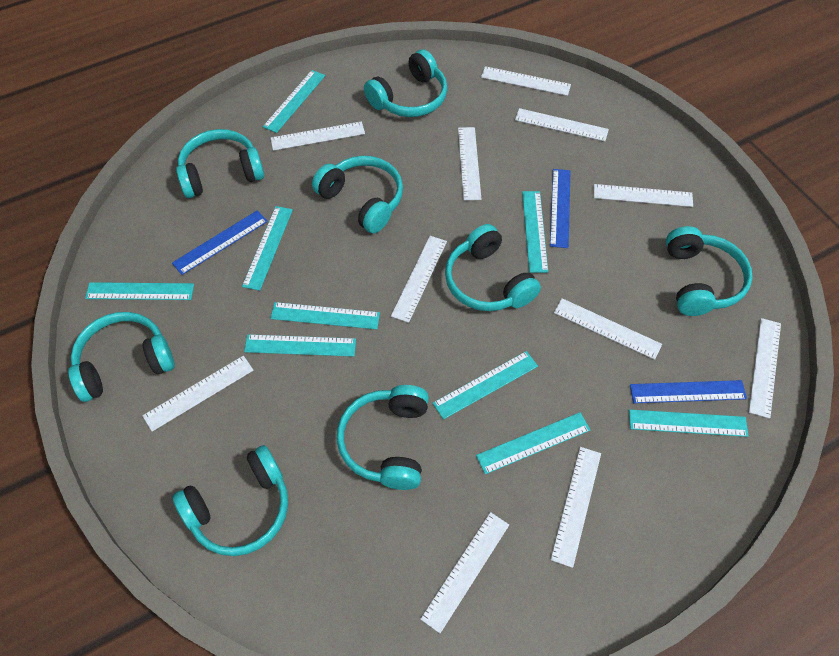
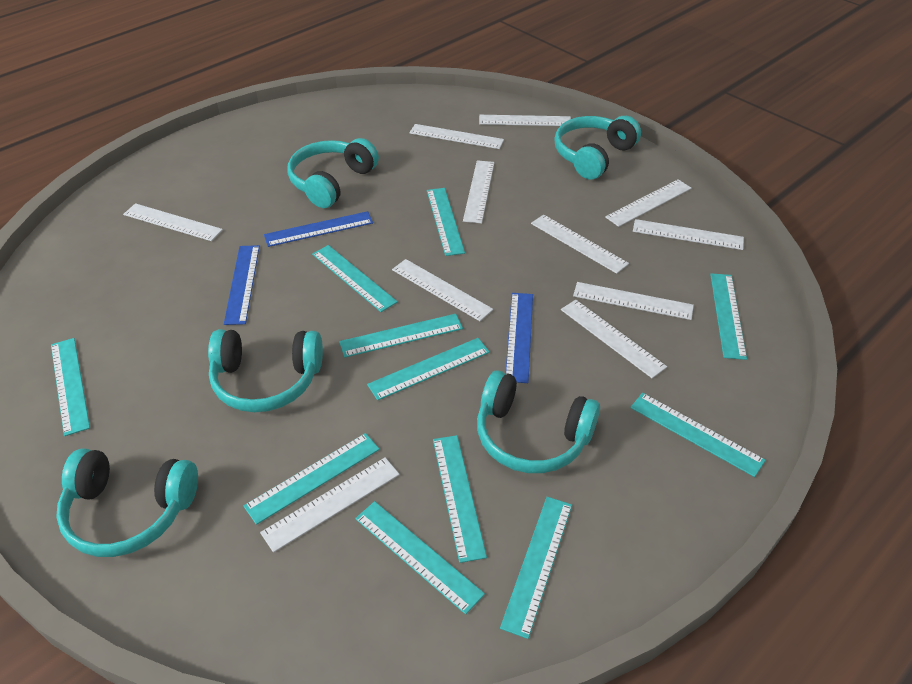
turquoise headphones: [68,312,175,402] [173,445,288,556] [176,129,264,198] [312,156,403,233] [337,385,429,490] [364,49,447,117] [445,224,541,311] [666,226,753,316] = 8 -> [56,448,198,557] [208,329,323,412] [288,138,379,208] [477,370,600,473] [554,116,641,179] = 5
turquoise ruler: [85,282,194,300] [242,206,293,291] [244,334,356,357] [263,70,325,133] [271,302,380,329] [433,351,538,420] [476,412,590,474] [522,191,548,273] [629,409,749,437] = 9 -> [51,338,90,436] [243,433,380,525] [312,245,398,312] [339,314,463,358] [355,501,485,615] [367,338,490,401] [427,188,465,256] [433,435,487,563] [500,497,572,639] [630,393,766,477] [710,273,747,360] = 11

